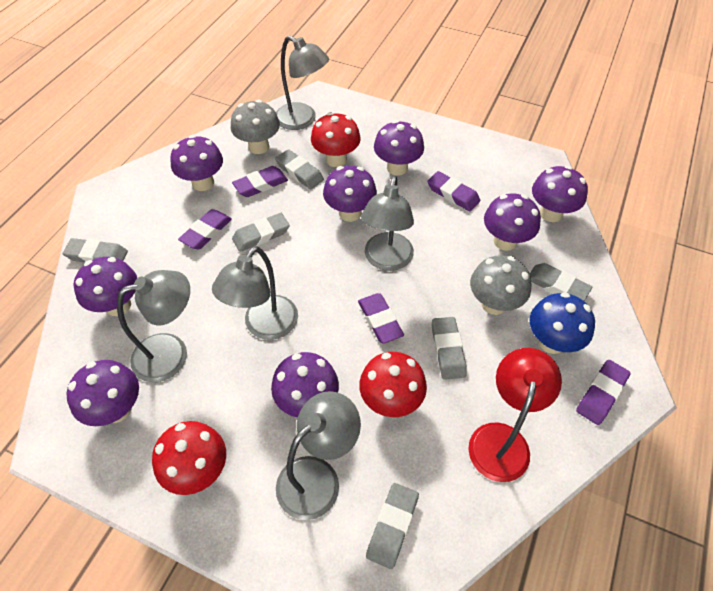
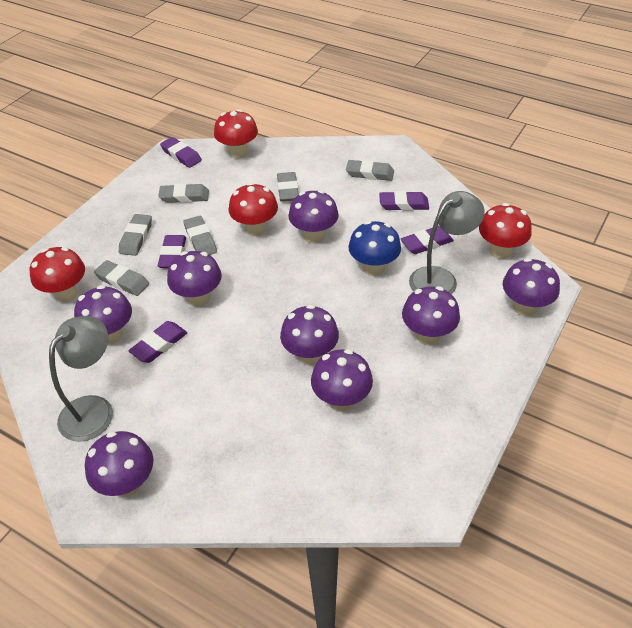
grey lamp: [117,270,190,382] [212,246,298,340] [276,36,329,130] [276,391,361,520] [361,176,414,271] = 5 -> [49,316,113,442] [409,191,485,294] = 2
grey mushroom: [231,100,280,154] [470,255,531,315] = 2 -> none = 0
red lamp: [468,348,562,482] = 1 -> none = 0
red mushroom: [152,421,226,495] [311,112,361,167] [359,352,427,417] = 3 -> [30,247,85,302] [214,109,258,159] [228,183,278,236] [479,203,532,259] = 4

